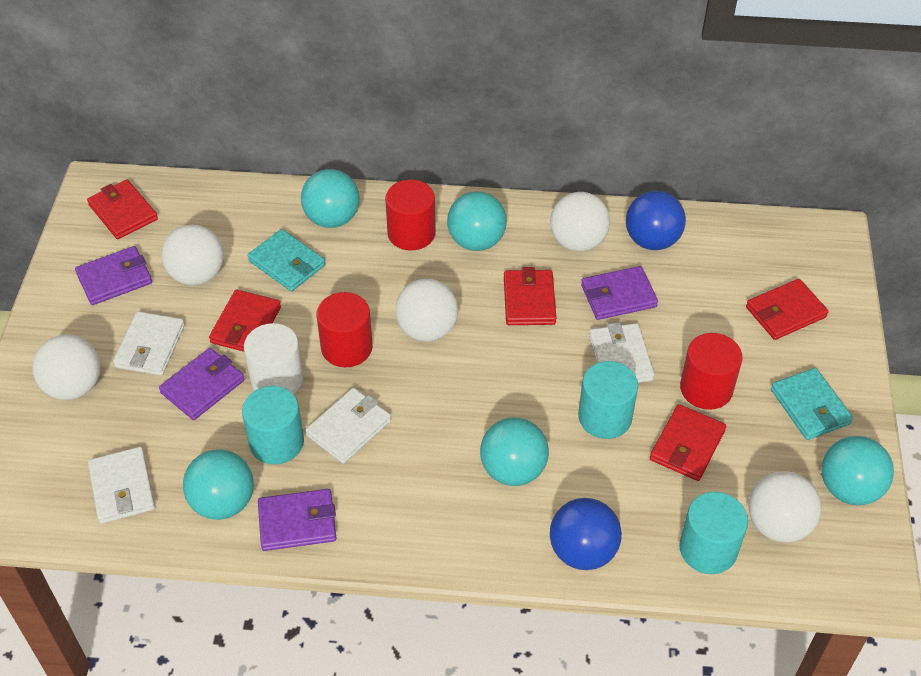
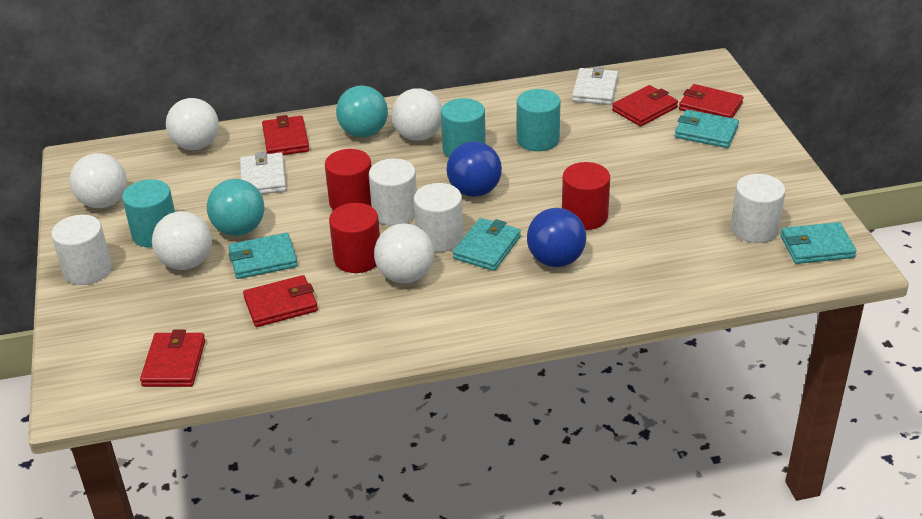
purple wallet: [75,246,152,305] [159,348,244,420] [258,489,336,551] [581,266,658,320] = 4 -> none = 0
turquoise ball: [183,449,254,520] [301,169,360,228] [447,191,507,251] [480,417,549,486] [821,436,894,505] = 5 -> [207,179,264,236] [336,85,388,137] = 2
turquoise wallet: [248,229,325,291] [771,368,853,440] = 2 -> [228,233,298,279] [453,218,521,271] [675,110,739,148] [780,222,857,264] = 4
white cylinder: [244,323,303,394] = 1 -> [51,215,112,285] [369,158,417,226] [414,183,463,252] [731,174,785,243] = 4
white wallet: [88,447,155,524] [113,311,185,376] [305,388,391,464] [589,322,654,383] = 4 -> [240,152,286,194] [572,67,618,105] = 2

